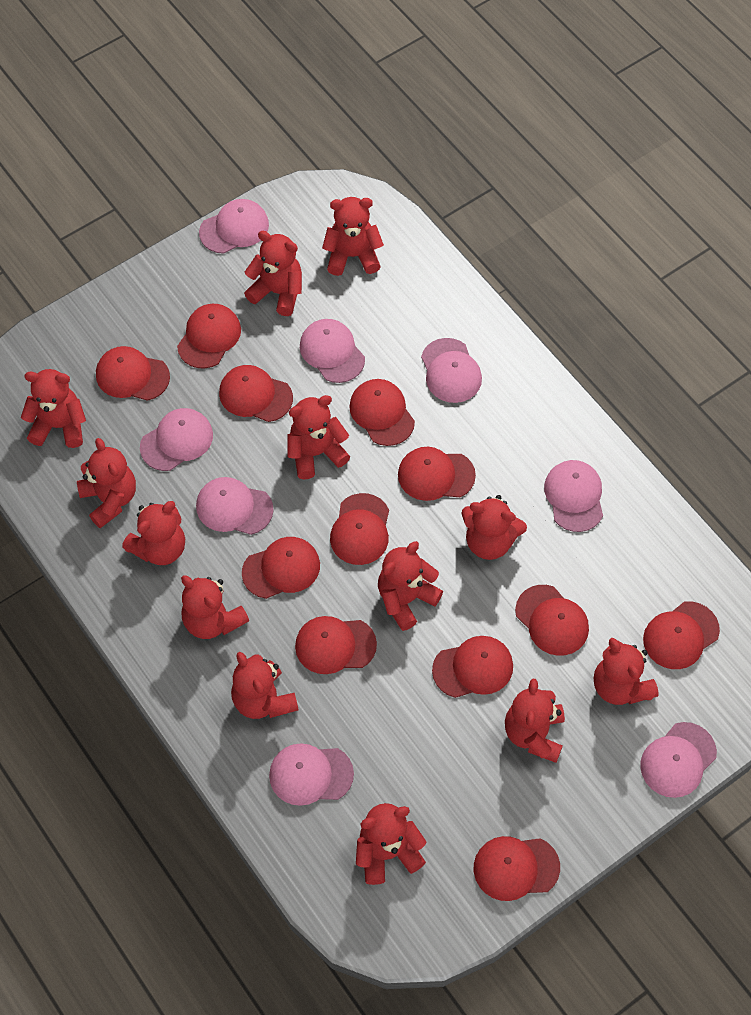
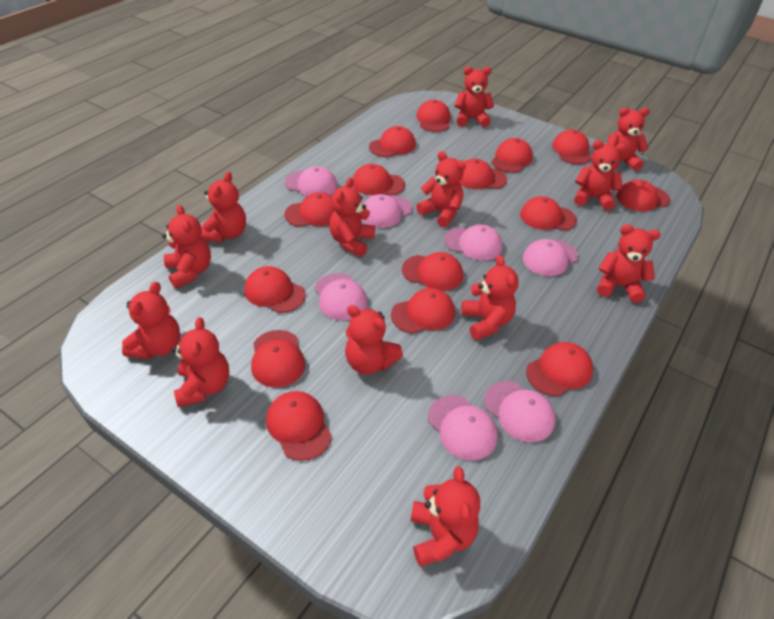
pink cap: [140,408,213,471] [196,477,274,535] [199,199,269,254] [269,743,354,806] [300,319,365,383] [421,338,482,403] [544,460,603,532] [640,722,717,798] = 8 -> [285,166,337,196] [315,273,367,321] [361,194,412,228] [428,395,498,460] [444,225,502,261] [484,381,555,442] [523,239,578,276] = 7
red cap: [96,346,170,401] [177,304,241,368] [219,365,293,422] [242,537,320,599] [295,616,377,674] [330,493,389,565] [349,379,415,446] [398,447,476,501] [432,636,513,698] [474,836,560,901] [515,585,589,656] [643,601,720,669] = 12 -> [244,266,305,313] [251,330,305,387] [266,391,332,461] [284,192,335,227] [353,164,405,195] [369,126,416,157] [391,288,455,334] [402,252,463,291] [416,100,451,132] [459,159,507,189] [492,138,533,173] [520,196,577,230] [526,342,593,396] [552,130,592,165] [616,180,670,211] = 15

